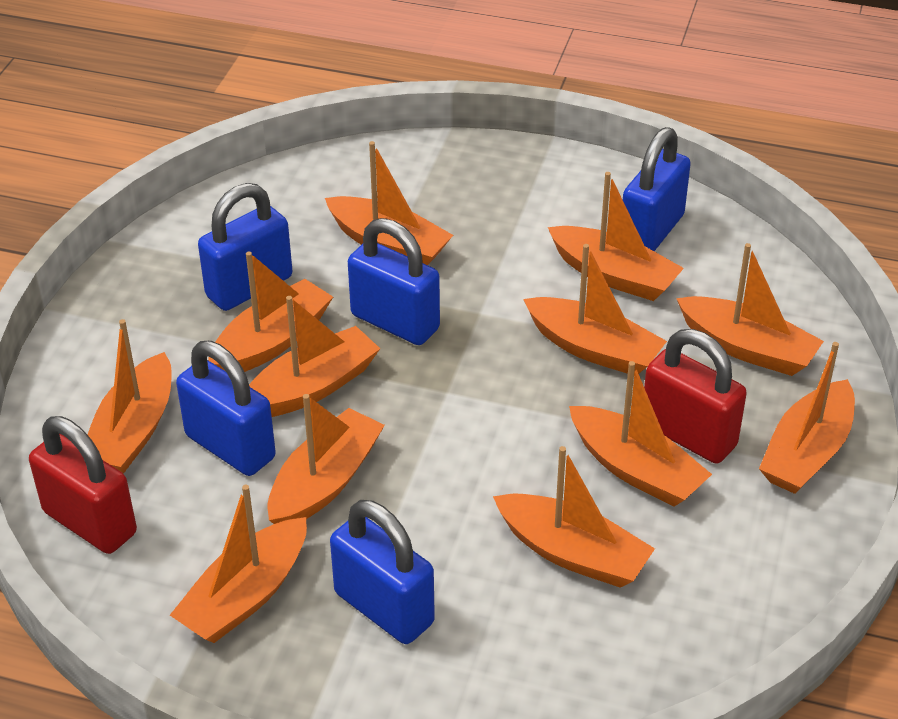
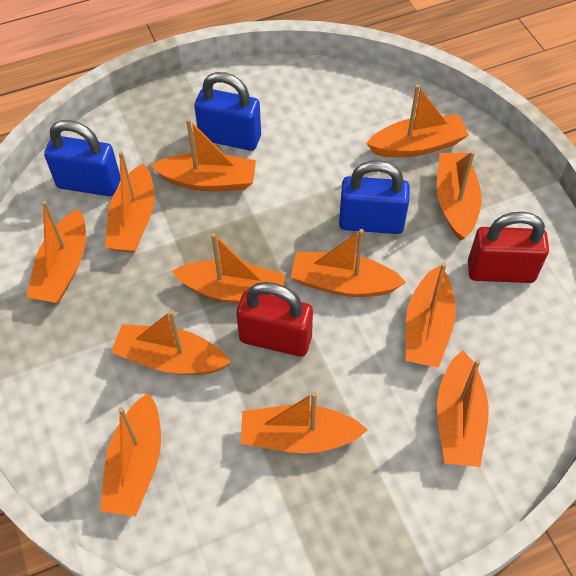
blue padlock: [176,341,276,476] [198,183,292,311] [330,500,435,644] [348,218,440,345] [623,127,691,251] = 5 -> [44,120,120,196] [194,72,261,151] [339,160,410,234] = 3

